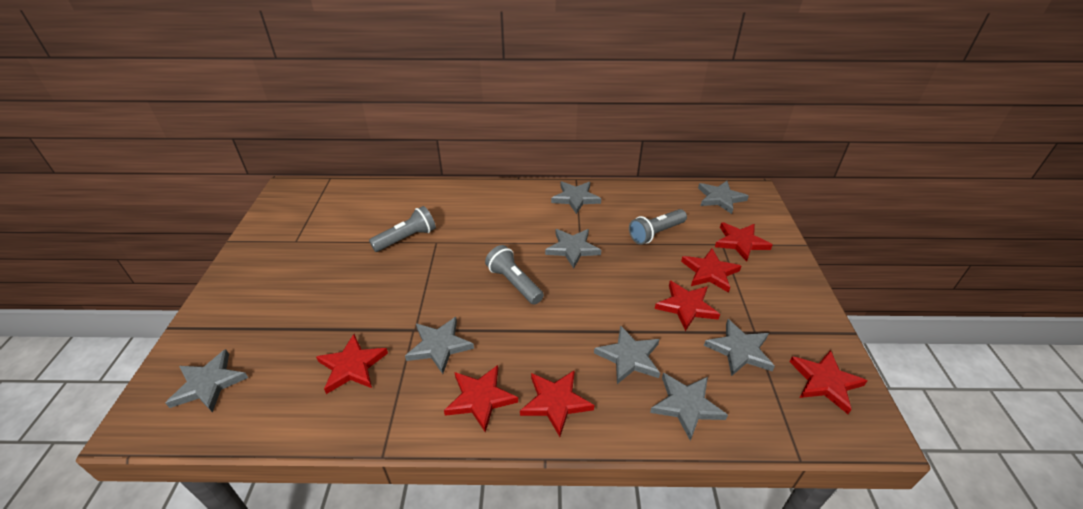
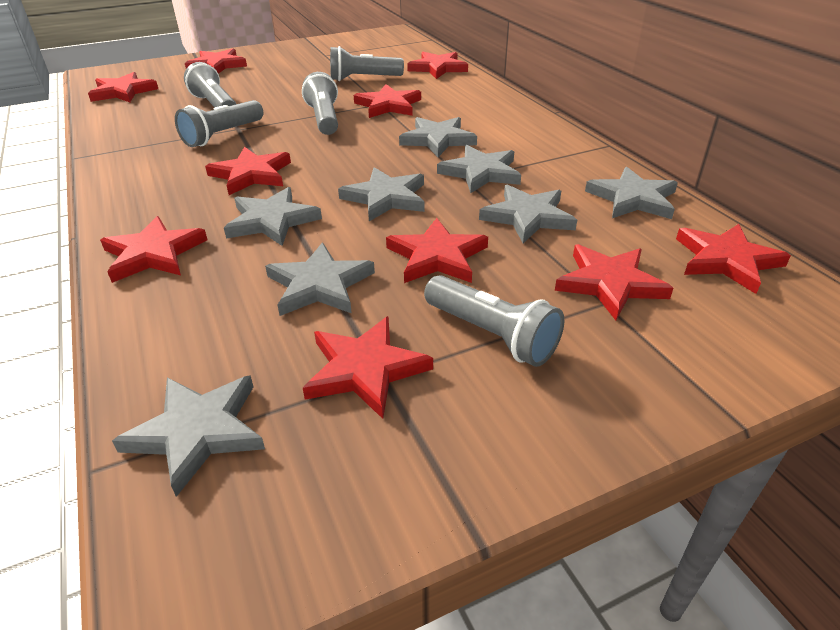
grey flashlight: [369,206,436,252] [485,245,544,305] [629,209,687,245] = 3 -> [175,100,263,147] [184,62,236,108] [302,72,338,135] [330,46,404,81] [424,275,564,367] = 5
red star: [316,334,388,394] [444,365,518,433] [520,370,594,437] [655,281,720,331] [681,248,741,293] [715,222,772,262] [789,350,867,414] = 7 -> [88,72,158,102] [100,216,208,283] [185,48,247,74] [205,147,291,195] [303,316,433,419] [354,84,421,118] [386,218,488,283] [407,52,468,79] [555,244,673,320] [676,224,791,294] = 10

